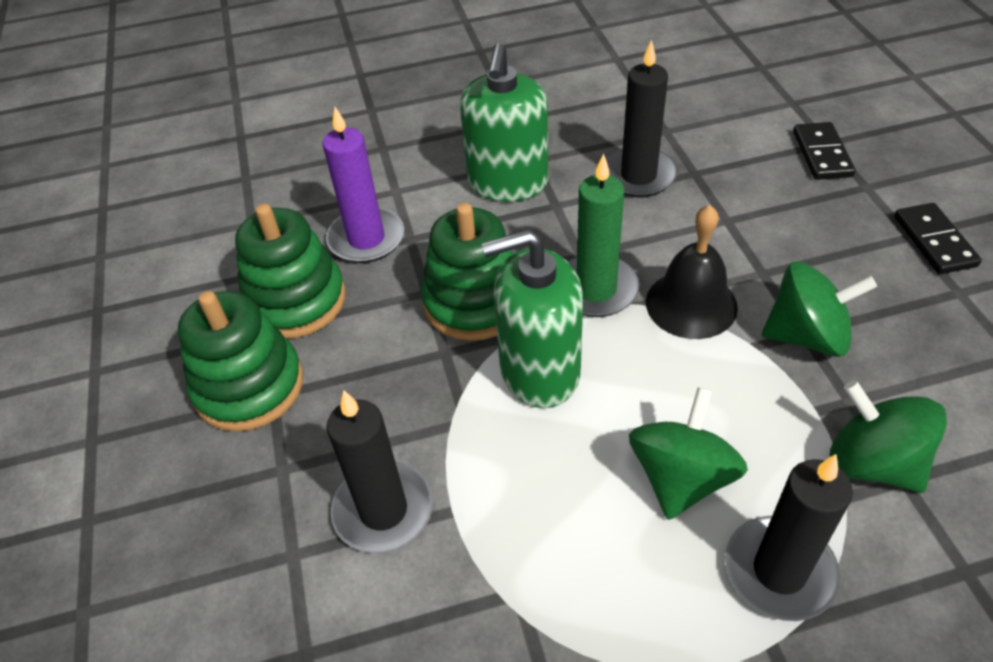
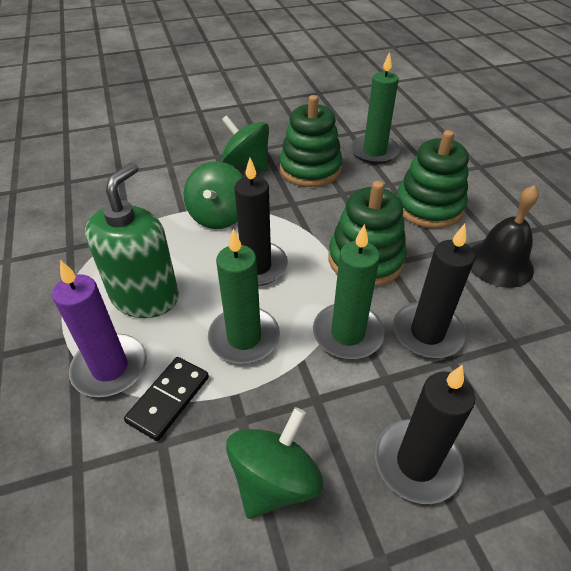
black domino: [793,122,856,180] [894,203,982,274] = 2 -> [124,357,209,441] = 1
green candle: [568,154,640,317] = 1 -> [208,229,280,364] [313,224,385,359] [351,52,400,164] = 3
green soap dispenser: [460,43,548,202] [482,229,583,408] = 2 -> [85,163,179,318] = 1

